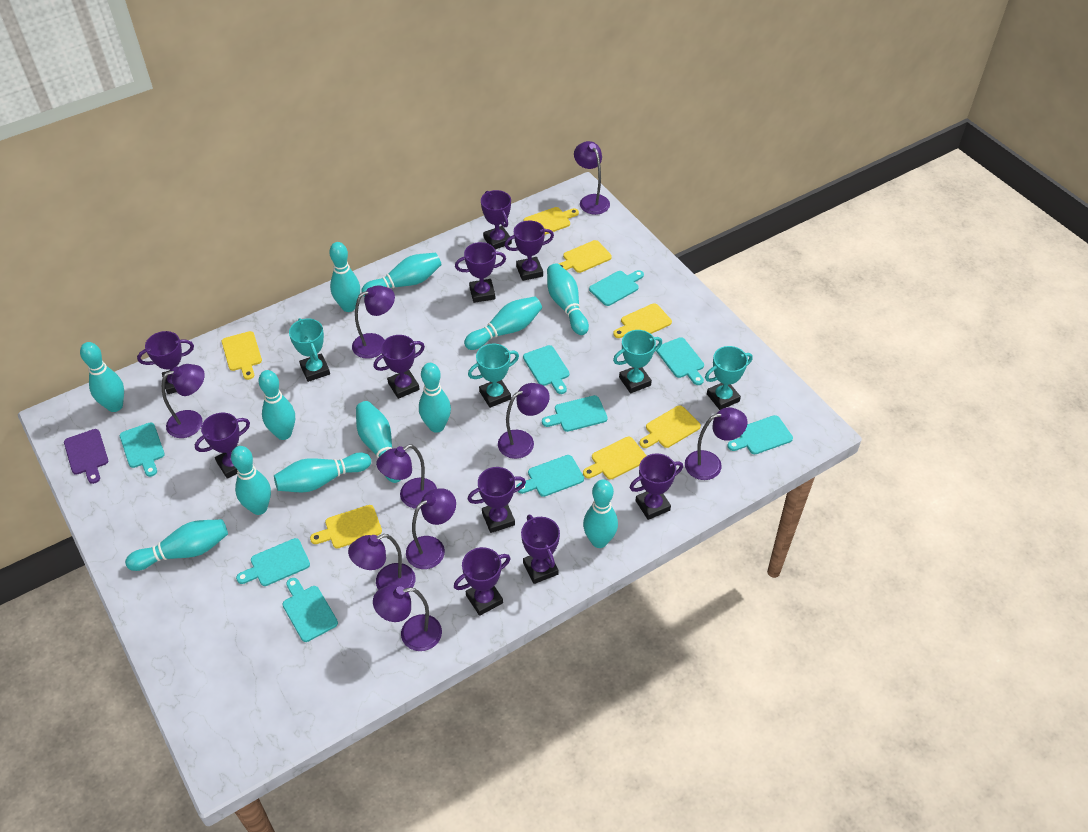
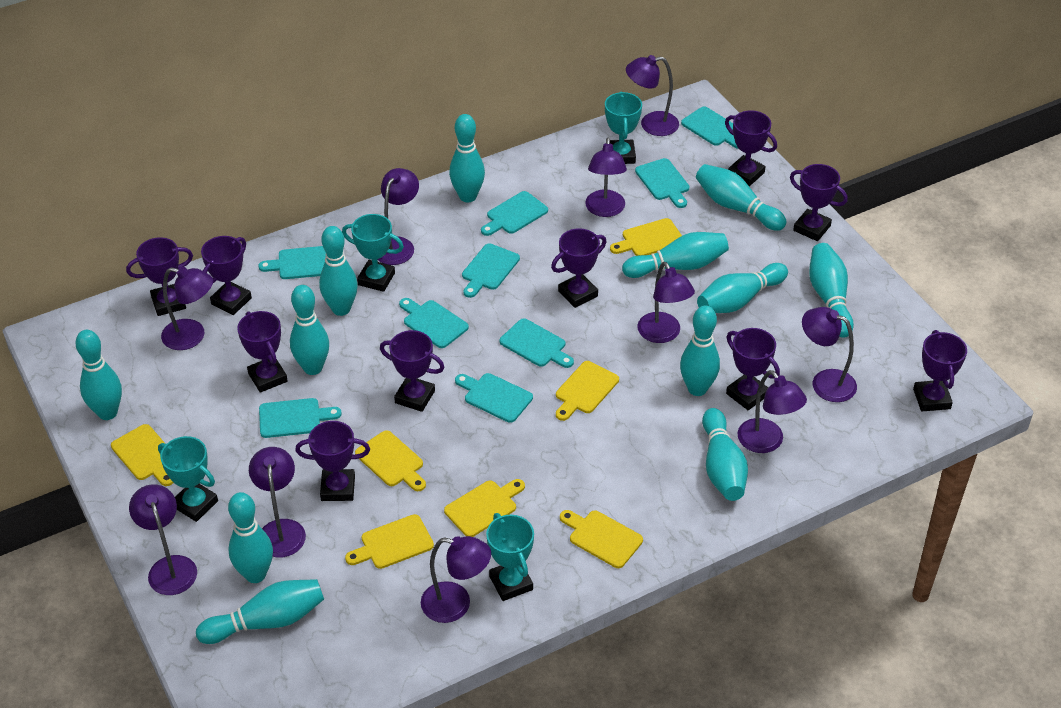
purple cutting board: [64,429,108,484] = 1 -> none = 0
purple lamp: [162,364,205,438] [348,534,416,592] [352,286,395,359] [373,585,442,651] [376,445,437,509] [406,488,456,569] [498,383,550,459] [574,141,610,215] [685,407,747,480] = 9 -> [129,484,197,595] [161,266,213,350] [249,447,306,558] [378,168,419,265] [421,536,491,623] [585,138,627,217] [626,55,679,136] [637,262,695,343] [738,370,807,453] [802,307,857,402] = 10

